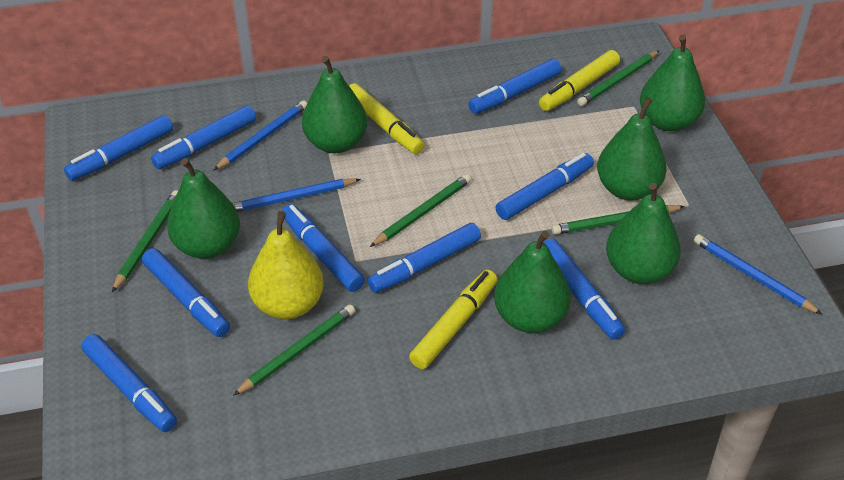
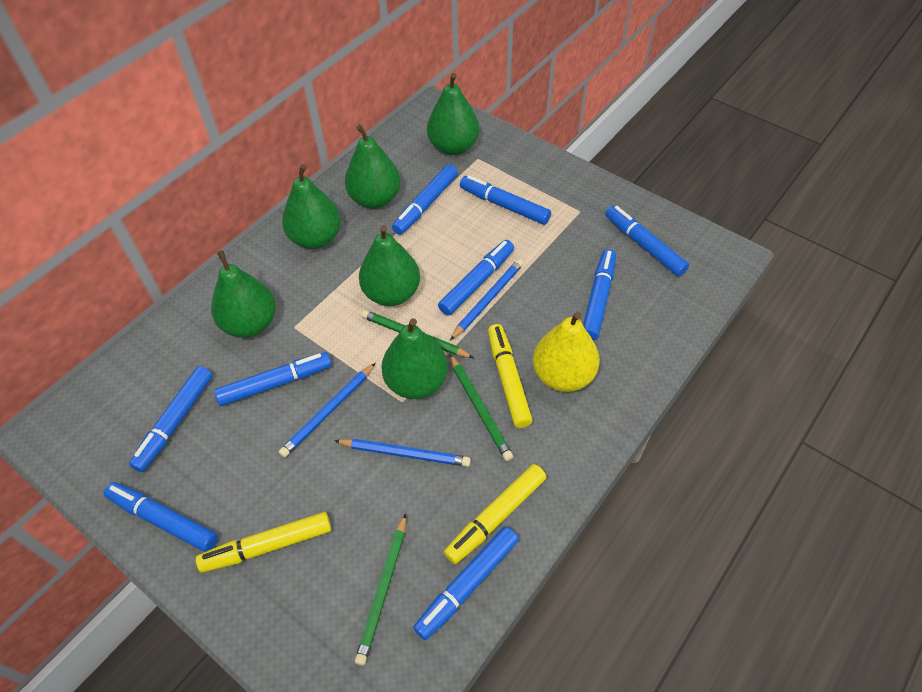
green pencil: [112,190,178,292] [233,304,355,396] [370,174,472,247] [552,205,685,235] [577,50,660,106] = 5 -> [355,513,406,666] [361,310,474,358] [449,354,513,461] = 3

